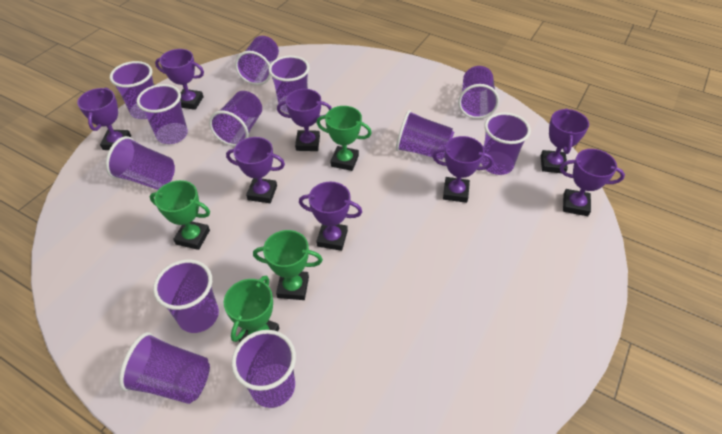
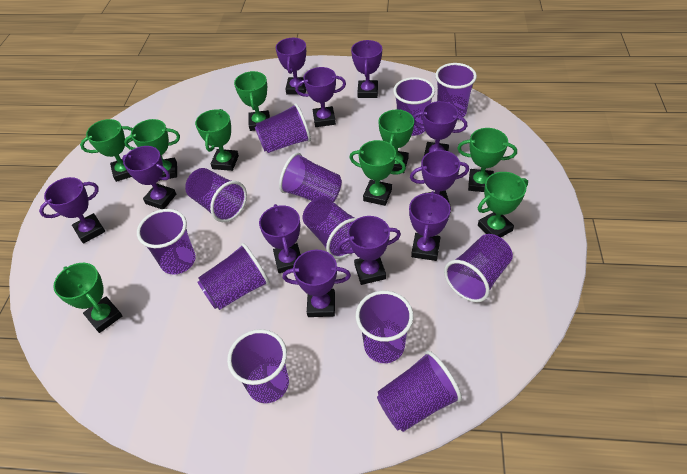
green trophy: [150,180,210,250] [224,276,279,342] [253,230,323,300] [317,106,372,171] = 4 -> [53,263,122,333] [80,119,133,182] [124,119,180,181] [195,109,239,171] [234,71,270,131] [349,140,406,206] [378,109,414,172] [457,128,517,192] [478,172,528,237] = 9
purple trophy: [77,88,131,150] [155,49,204,110] [226,137,285,203] [277,89,332,151] [299,182,362,251] [432,136,493,203] [541,108,589,173] [560,149,625,216] = 8 -> [39,177,105,243] [122,146,176,209] [259,204,301,273] [276,38,306,95] [283,250,351,317] [295,67,346,127] [337,216,401,285] [351,40,382,98] [409,191,451,261] [410,150,469,212] [413,101,467,156] = 11

